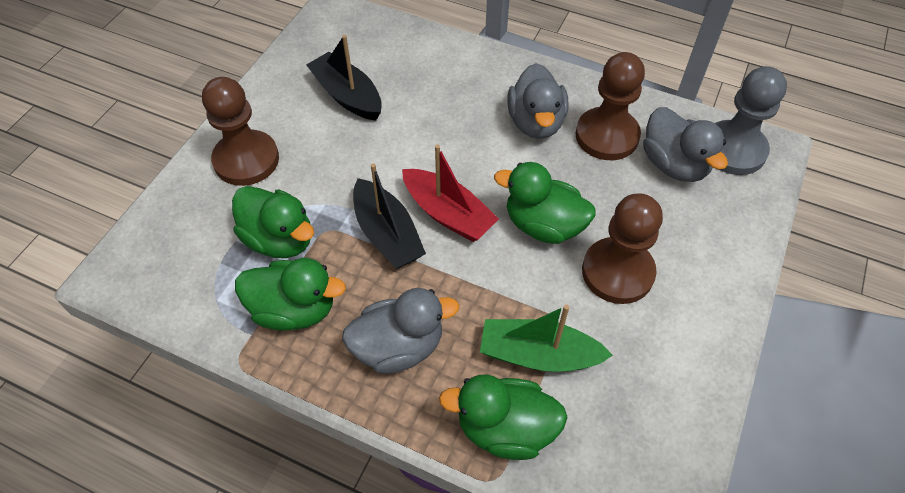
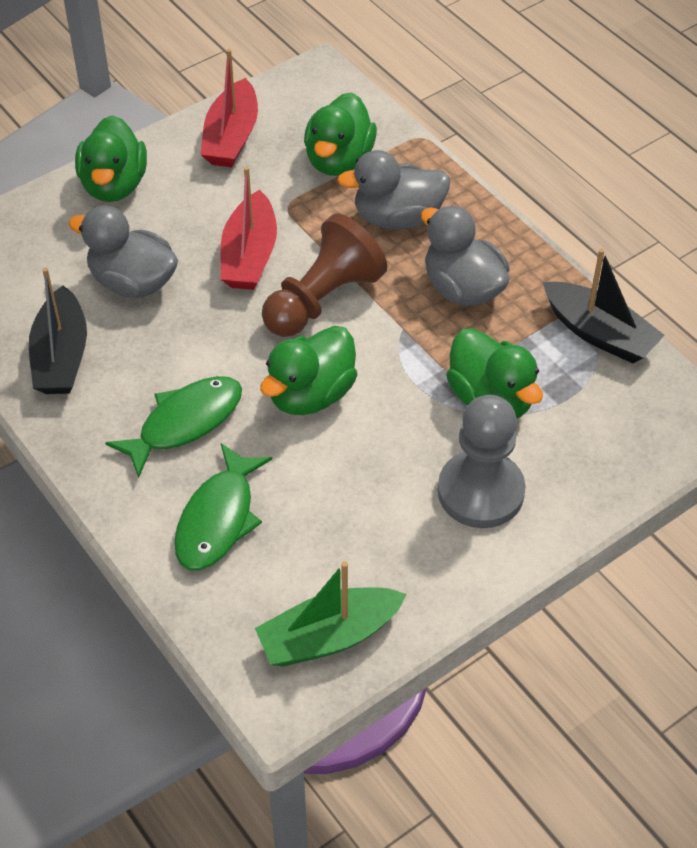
brown pawn: [202,77,279,186] [576,52,645,160] [582,193,663,304] = 3 -> [262,213,388,337] = 1
green fish: none = 0 -> [105,376,242,478] [174,443,272,571] = 2
red boat: [402,145,499,242] = 1 -> [200,49,258,167] [220,167,277,290] = 2

